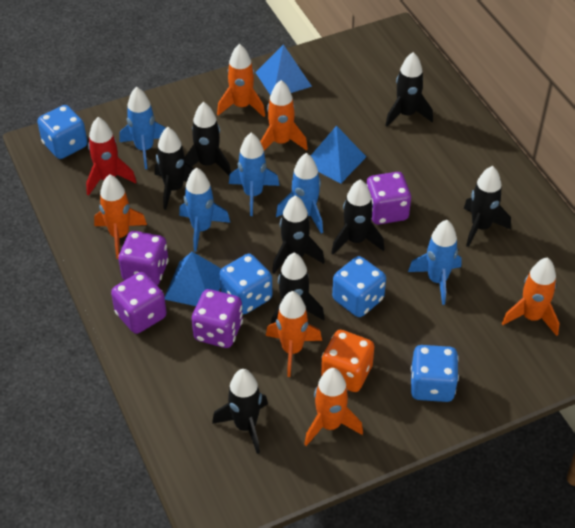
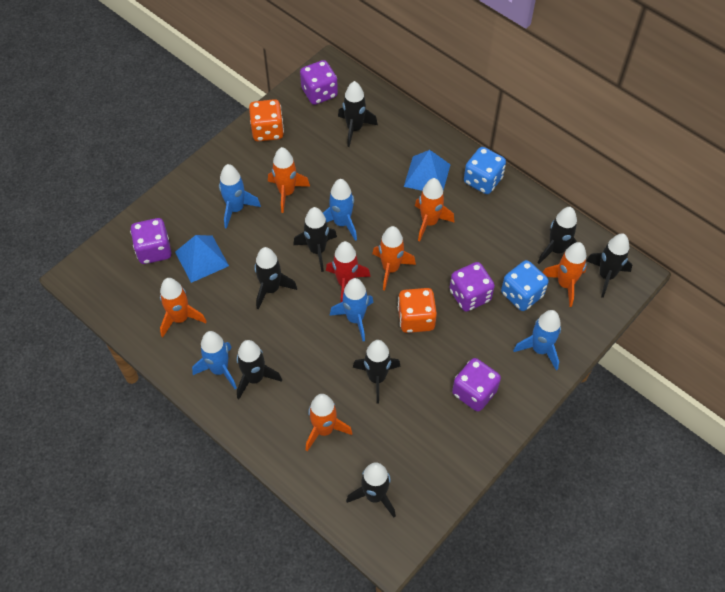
blue dice: [37,105,87,159] [220,254,272,314] [332,256,386,317] [411,345,459,402] = 4 -> [464,147,506,194] [501,260,549,311] = 2
blue pyramid: [165,252,221,306] [255,44,312,95] [311,126,366,183] = 3 -> [175,235,229,283] [404,150,451,191] = 2
orange dice: [321,330,375,392] = 1 -> [249,99,284,141] [398,288,437,333] = 2

